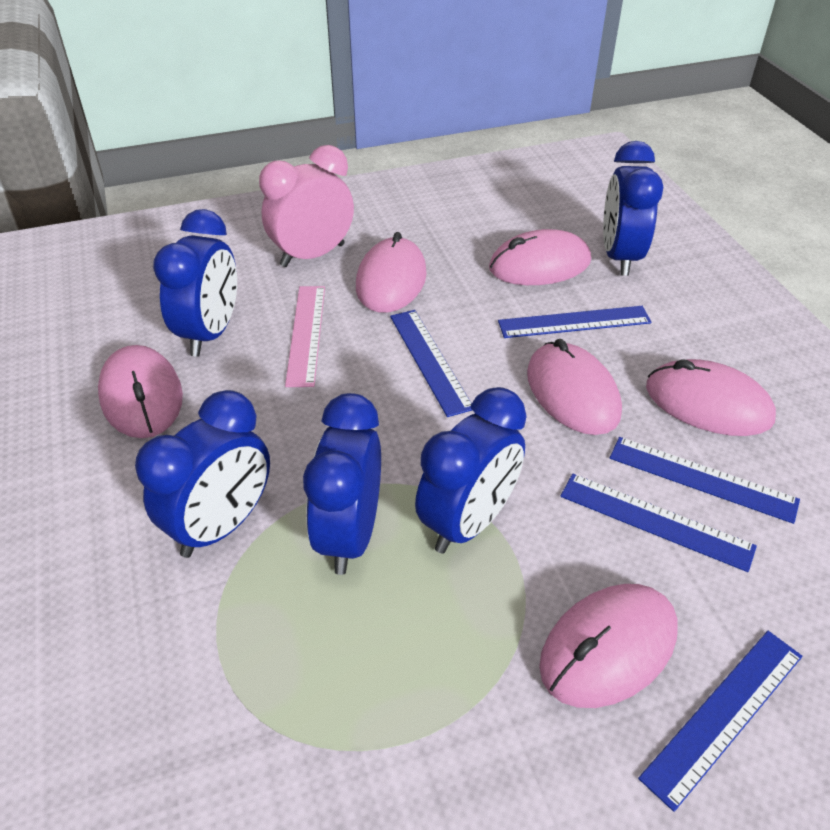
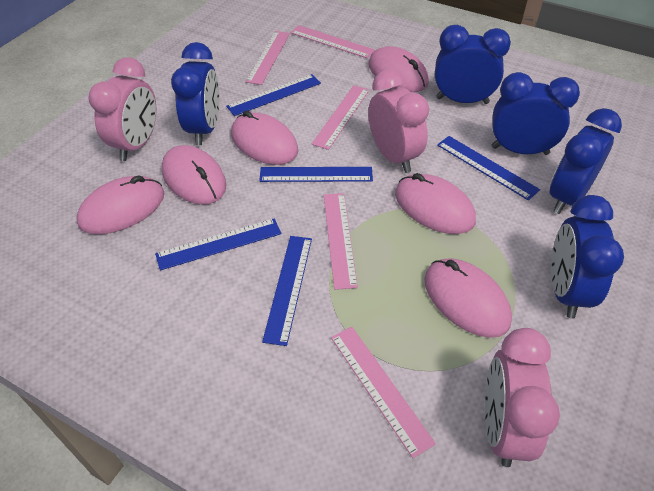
pink clock: [259,145,354,267] = 1 -> [88,57,156,161] [368,69,429,173] [485,328,560,467] = 3
pink ruler: [285,286,325,387] = 1 -> [246,31,290,85] [290,25,375,58] [312,85,369,150] [324,193,358,290] [331,327,436,458] = 5

